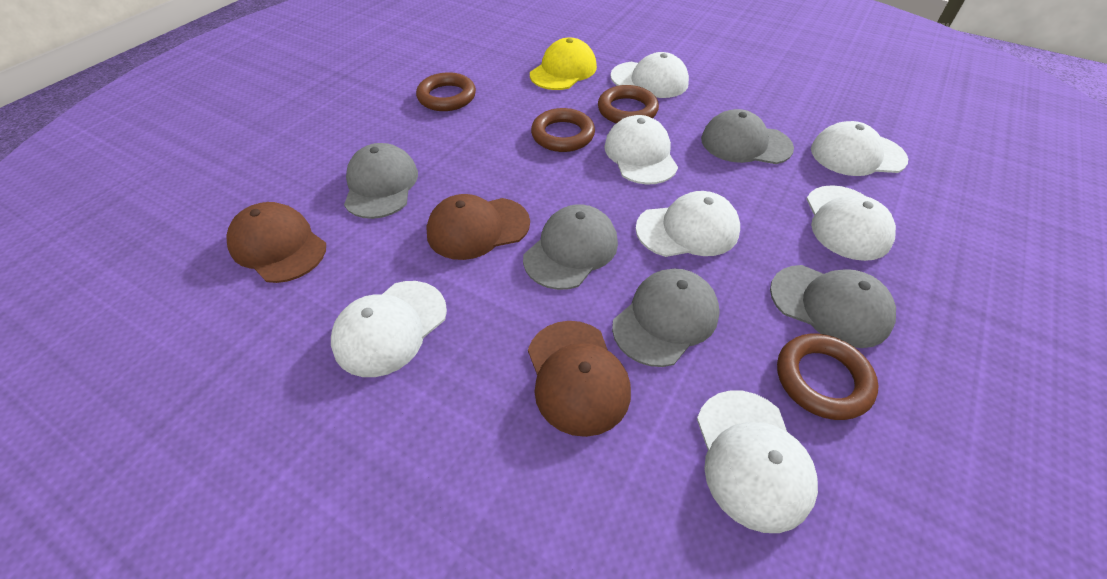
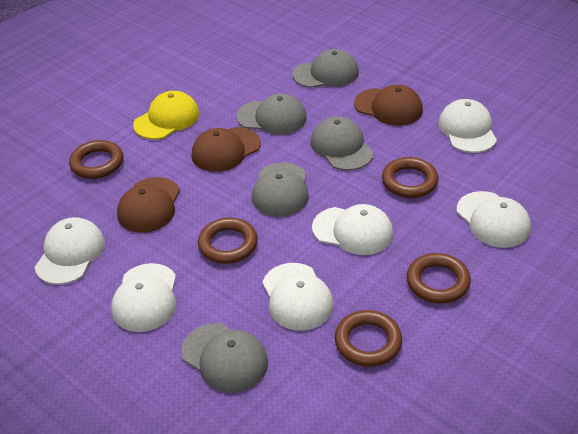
brown ring: [416,72,476,111] [531,108,595,152] [598,85,659,123] [777,333,879,420] = 4 -> [69,140,123,179] [198,218,258,264] [335,310,402,367] [382,157,438,198] [407,253,471,303] = 5
white cap: [331,281,447,377] [604,115,678,184] [610,52,689,98] [636,191,740,257] [697,390,818,533] [807,185,896,261] [811,121,908,176] = 7 -> [34,217,105,285] [111,263,176,332] [262,263,334,331] [312,204,393,255] [438,99,497,153] [456,191,531,248] = 6

